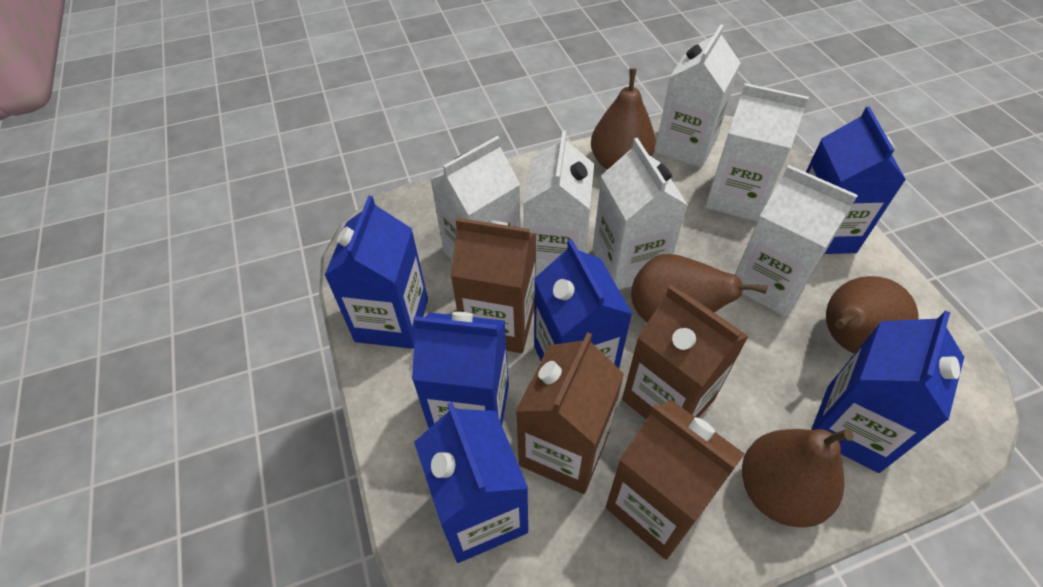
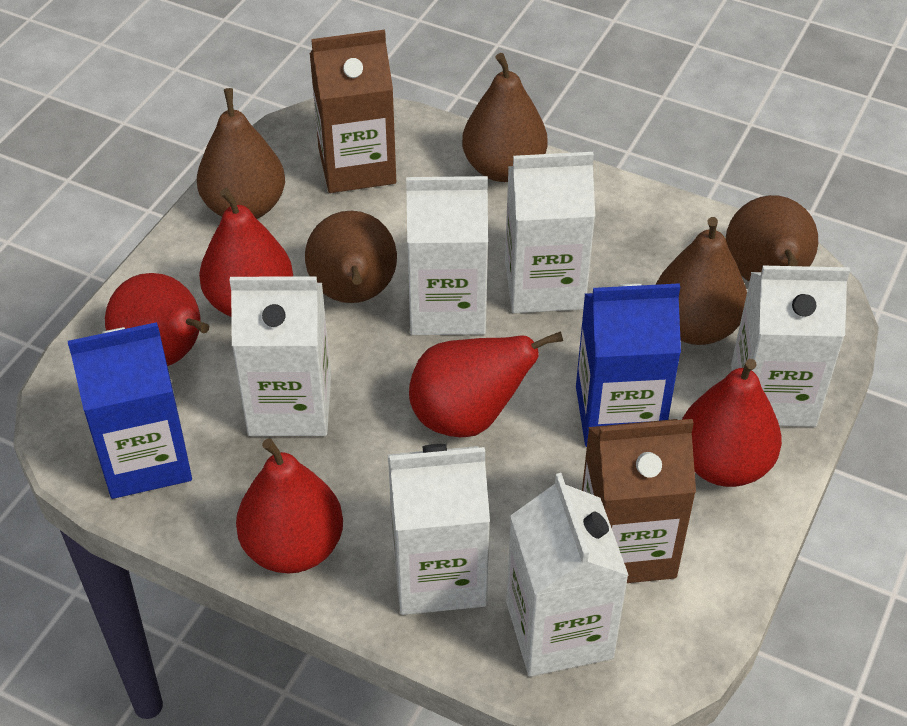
blue carton: [324,196,428,349] [412,312,509,428] [414,402,528,563] [534,239,632,368] [806,107,906,254] [811,310,964,473] = 6 -> [68,322,192,499] [576,283,681,447] = 2
brown carton: [450,218,536,353] [516,332,624,494] [606,400,745,560] [622,285,749,419] = 4 -> [310,30,396,193] [582,419,696,583] = 2
brown pear: [591,68,656,170] [631,254,768,323] [742,429,854,528] [826,276,918,354] = 4 -> [197,88,285,219] [305,211,397,303] [462,53,547,182] [656,217,747,345] [725,195,818,281] = 5
red pear: none = 0 -> [105,273,209,366] [199,188,293,317] [236,438,343,573] [409,331,563,437] [682,359,782,487] = 5

